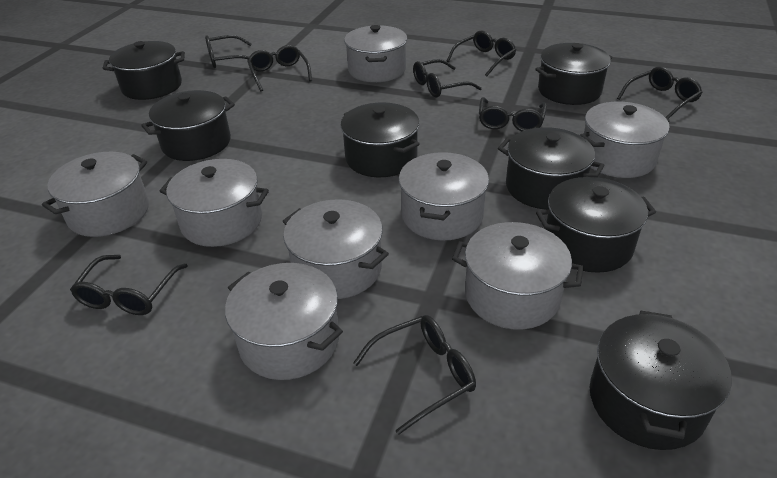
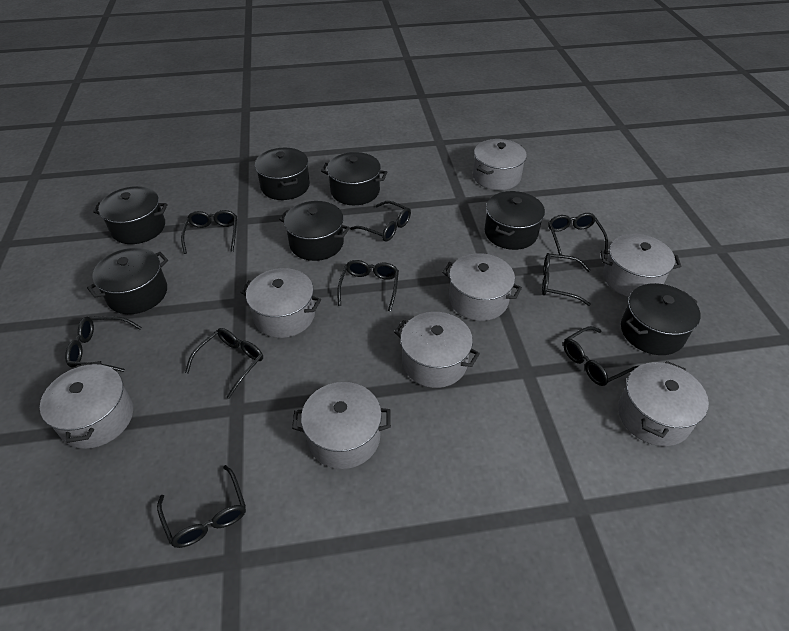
black glasses: [70,255,187,315] [205,35,252,68] [247,45,312,91] [353,315,476,435] [413,59,482,98] [447,30,516,76] [479,97,547,131] [617,67,702,119] = 8 -> [65,316,142,372] [157,465,246,548] [181,210,237,254] [185,328,263,399] [337,260,399,311] [350,201,411,242] [542,253,591,306] [548,213,608,255] [563,326,640,386] = 9

